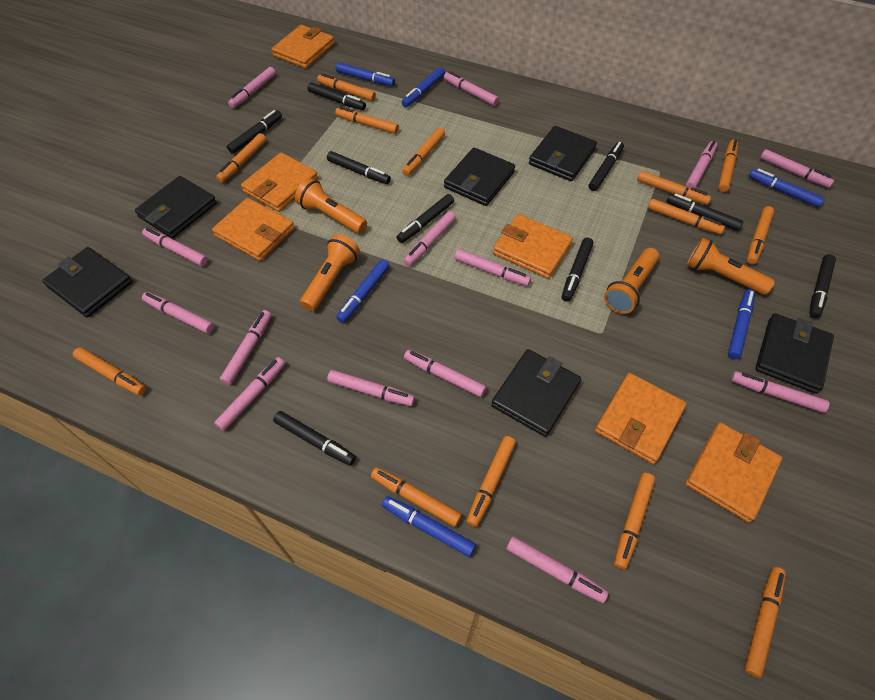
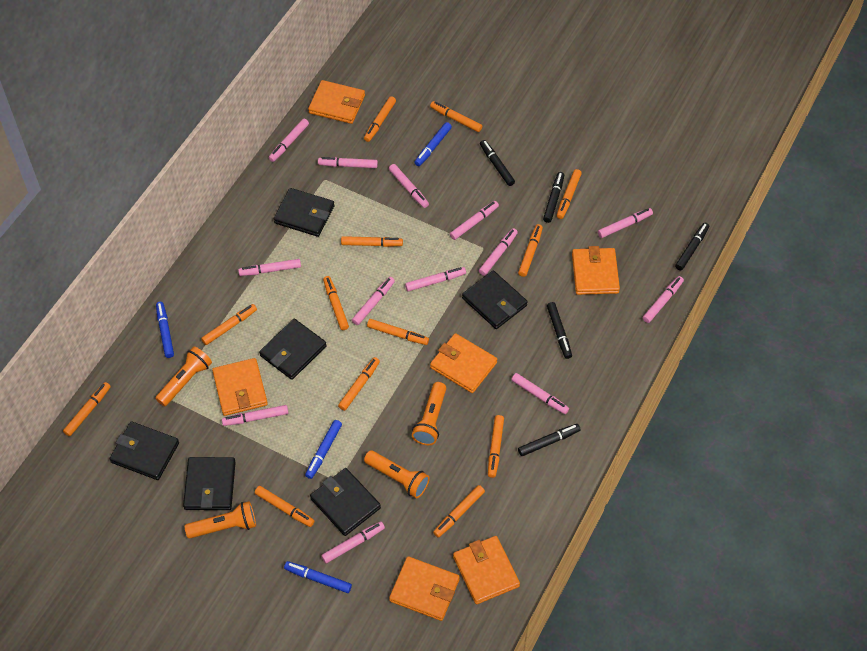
black marker: [227,110,282,154] [273,411,356,466] [307,83,366,110] [327,151,391,184] [397,194,454,243] [562,237,594,302] [589,142,624,191] [666,194,743,231] [809,254,836,318] = 9 -> [480,140,515,186] [518,424,580,456] [543,172,564,223] [547,302,572,359] [675,223,709,270] = 5
blue marker: [336,62,395,86] [336,259,390,323] [382,496,476,557] [402,67,445,107] [728,289,755,359] [748,169,825,208] = 6 -> [156,302,174,358] [284,561,352,593] [305,420,342,479] [414,122,452,166] = 4
pink marker: [142,228,208,266] [142,292,214,334] [214,357,285,431] [220,310,272,385] [228,67,276,108] [327,370,415,406] [404,211,456,266] [404,350,486,397] [444,71,499,106] [454,249,531,286] [506,537,609,603] [686,141,717,188] [731,371,830,413] [760,149,834,188] = 14 -> [222,405,288,426] [238,259,301,276] [269,119,309,162] [318,157,378,168] [321,522,385,563] [352,277,395,325] [389,164,429,208] [405,267,466,291] [450,201,499,240] [479,228,518,276] [512,373,569,414] [598,208,653,238] [643,276,684,323] = 13

